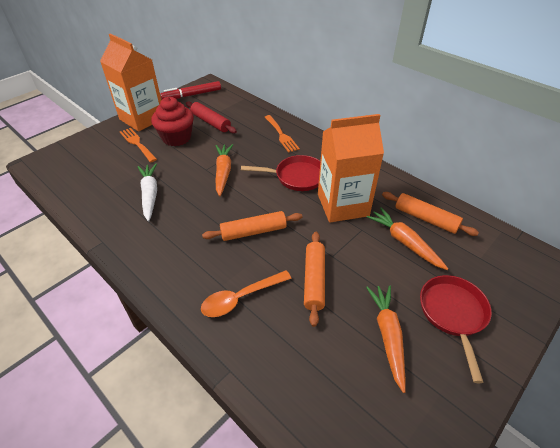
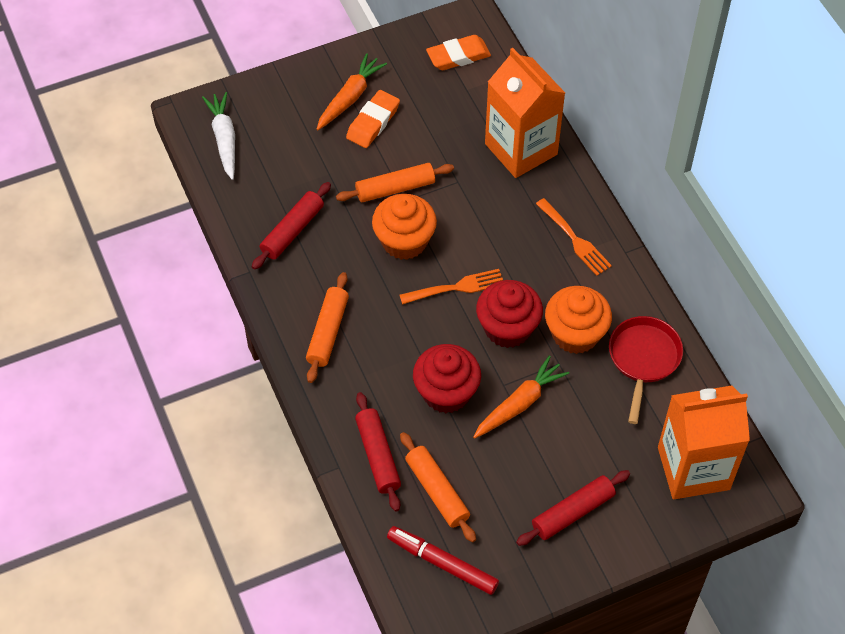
orange carrot: [215,144,233,197] [366,285,405,393] [367,208,448,270] = 3 -> [317,53,387,130] [473,355,569,439] = 2
orange cupcake: none = 0 -> [372,194,437,260] [545,286,612,354] = 2
orange eraser: none = 0 -> [346,90,400,148] [426,35,491,70] = 2
orange spoon: [201,270,292,317] = 1 -> none = 0
red cupcake: [151,97,194,146] = 1 -> [413,344,481,413] [476,280,543,348] = 2
red pan: [241,155,320,191] [420,275,492,383] = 2 -> [609,316,683,424] = 1
red rolling pin: [186,102,237,133] = 1 -> [252,182,331,270] [355,392,401,512] [516,470,630,546] = 3

